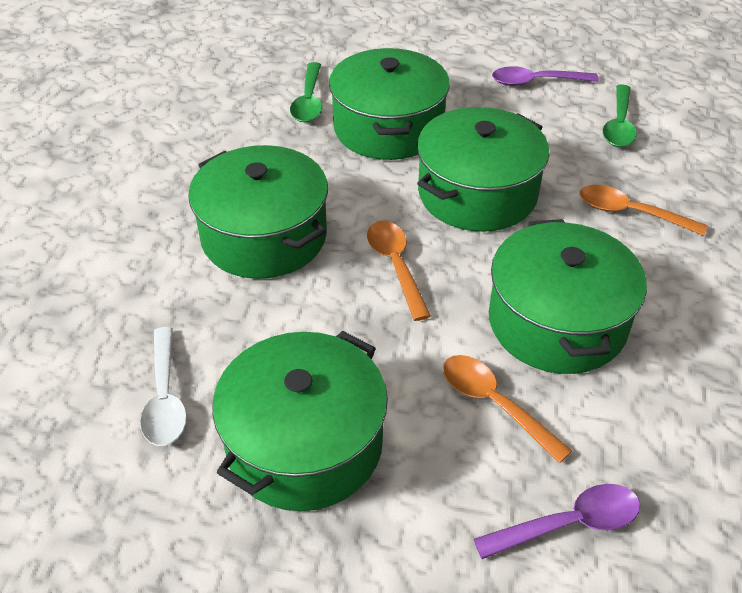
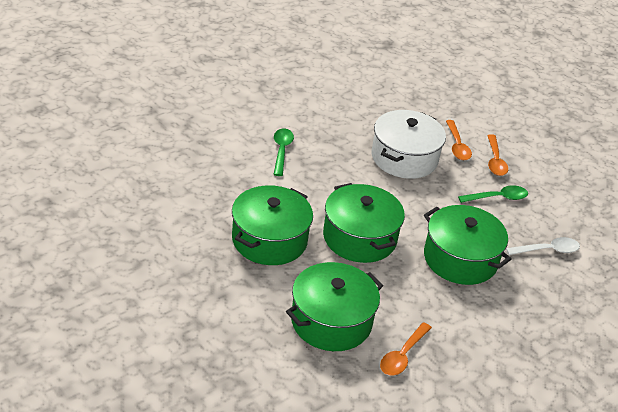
green pot: [188,145,328,279] [212,331,388,511] [329,48,450,160] [417,107,550,232] [489,219,647,374] = 5 -> [232,185,313,265] [286,262,383,351] [323,183,405,263] [424,205,512,285] = 4
purple spoon: [474,484,640,559] [492,66,599,86] = 2 -> none = 0
white pot: none = 0 -> [372,110,446,179] = 1

